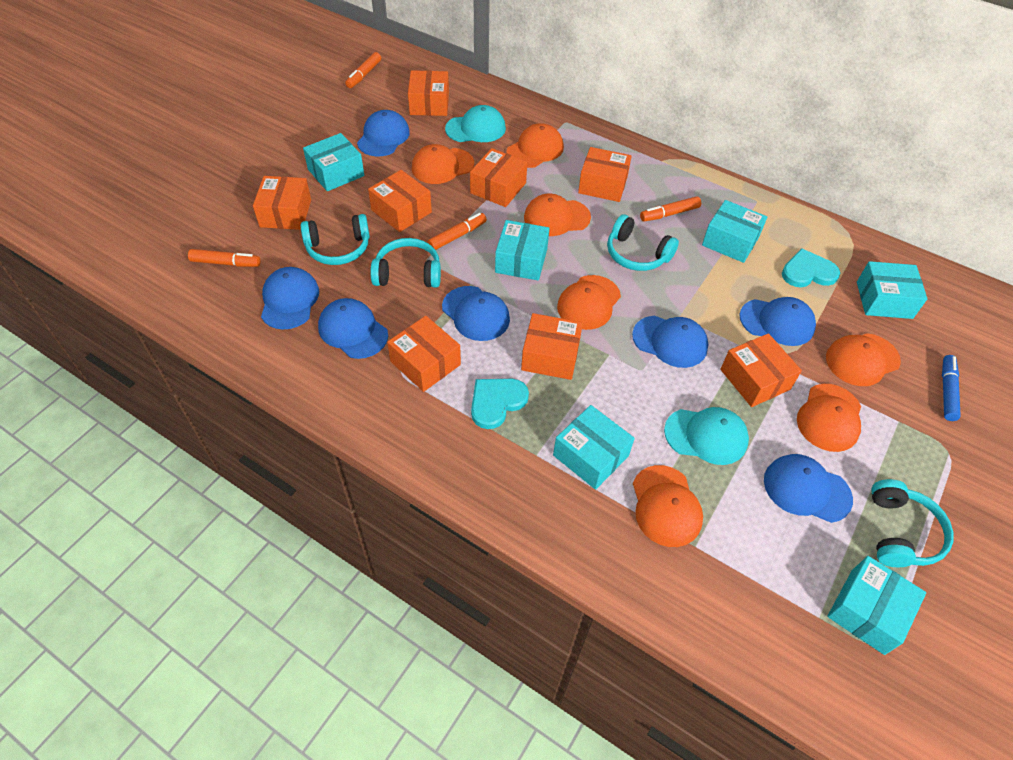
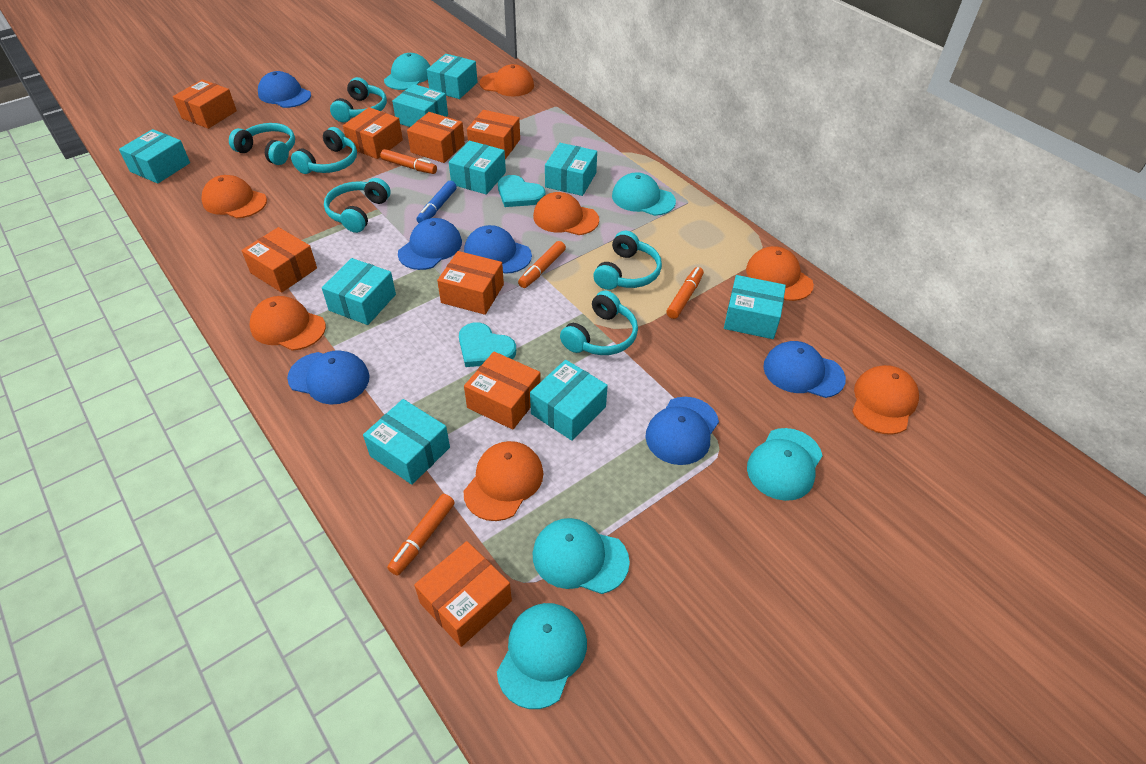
blue cap: [261,267,319,329] [318,298,388,359] [357,110,410,156] [442,286,510,341] [632,316,708,368] [739,297,816,346] [764,454,853,523] = 7 -> [258,71,311,108] [287,350,370,404] [398,218,462,270] [464,225,532,274] [645,397,719,465] [763,341,846,398] = 6
turquoise box: [303,133,364,191] [495,220,549,280] [553,405,635,490] [702,200,767,263] [827,556,926,655] [857,261,927,319] = 6 -> [119,129,190,184] [322,258,396,325] [363,399,450,485] [392,84,448,127] [427,54,478,99] [449,141,506,195] [530,360,608,441] [545,143,597,196] [724,275,786,339] = 9
turquoise cap: [445,105,506,142] [664,407,749,465] = 2 -> [384,53,430,90] [497,603,587,709] [533,518,630,594] [612,172,676,216] [747,428,823,501] = 5
turquoise headphones: [301,214,370,265] [370,238,441,288] [607,214,679,271] [871,479,953,567] = 4 -> [229,123,295,165] [291,127,357,174] [324,178,391,233] [330,77,387,122] [560,290,638,355] [593,231,662,290] = 6

